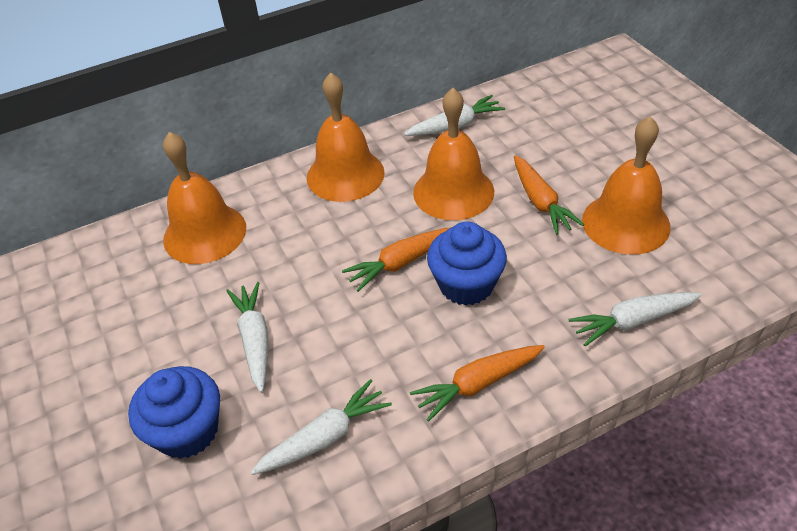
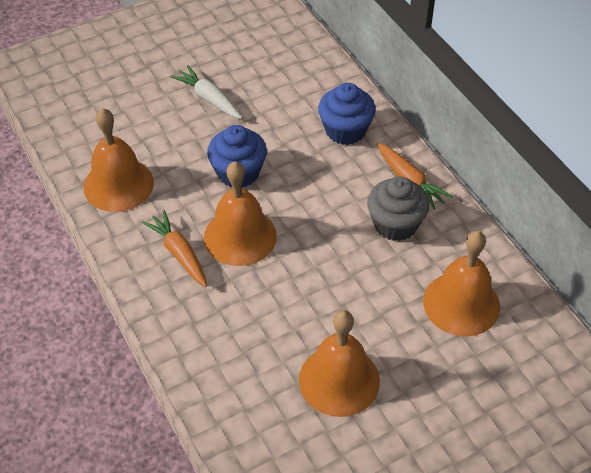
grey cupcake: none = 0 -> [367,176,430,241] = 1
orange carrot: [342,227,451,292] [410,345,545,422] [514,155,584,235] = 3 -> [142,210,207,287] [377,143,453,209] = 2
white carrot: [226,282,268,392] [250,379,392,475] [404,95,505,136] [568,292,702,346] = 4 -> [171,65,242,119] = 1

